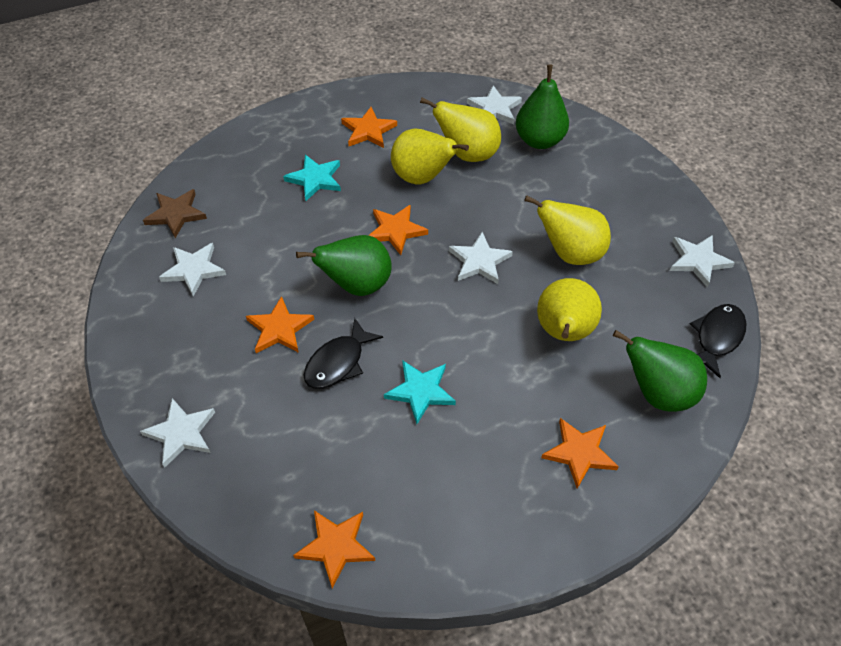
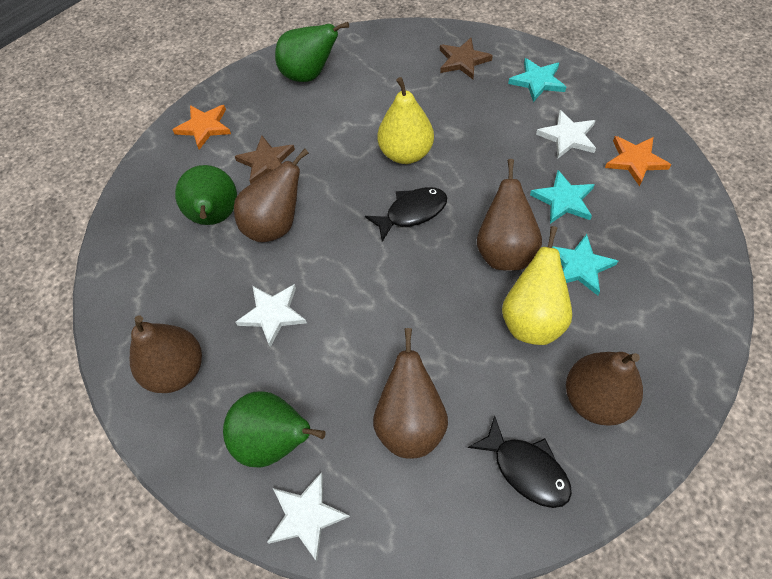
brown pear: none = 0 -> [130,316,202,393] [234,149,309,242] [373,328,448,459] [477,159,542,271] [566,352,643,426] = 5
brown star: [143,189,207,238] = 1 -> [235,136,295,184] [440,38,493,79] = 2
orange star: [246,296,314,353] [293,510,375,589] [341,107,397,148] [368,205,428,255] [541,418,619,489] = 5 -> [173,105,231,150] [605,136,671,186] = 2
turquoise star: [283,155,341,201] [384,360,456,424] = 2 -> [508,58,566,102] [530,170,595,224] [552,234,618,296] = 3
white star: [140,398,215,468] [159,243,226,297] [449,232,513,284] [467,85,522,124] [670,235,735,288] = 5 -> [235,284,307,347] [267,472,350,561] [536,110,596,158] = 3
yellow pear: [391,129,469,185] [420,98,501,162] [524,195,611,265] [537,278,602,341] = 4 -> [377,77,434,164] [502,226,572,345] = 2

